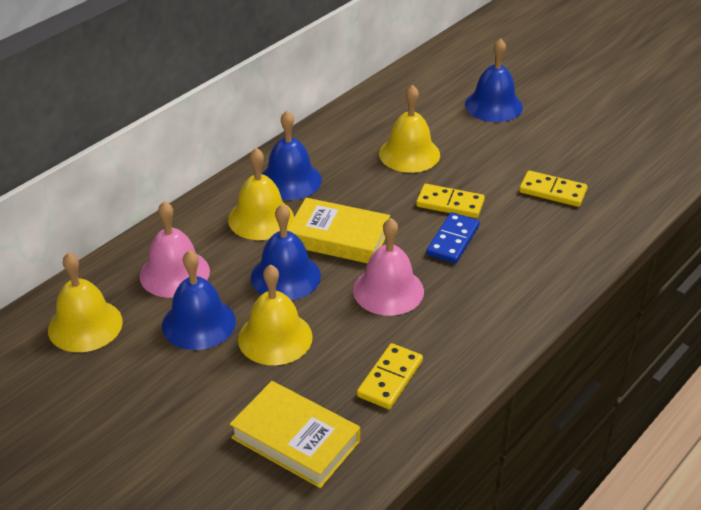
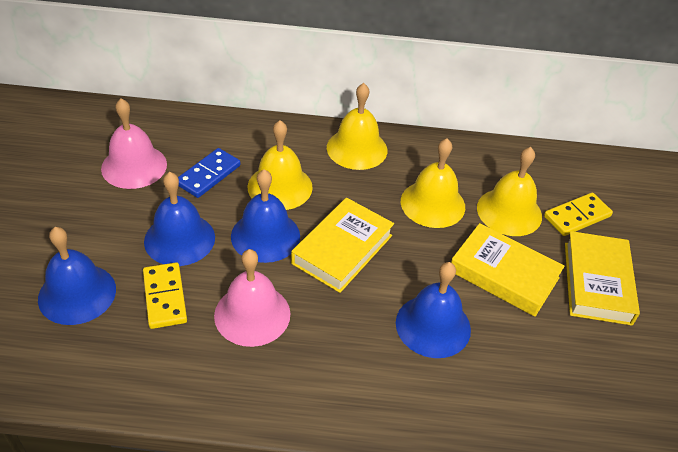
yellow book: [230,381,360,488] [287,198,390,264] = 2 -> [291,198,394,293] [451,223,565,317] [565,231,640,325] = 3
yellow domino: [357,343,423,409] [416,184,485,218] [519,170,588,207] = 3 -> [143,262,187,329] [544,193,613,236] = 2

